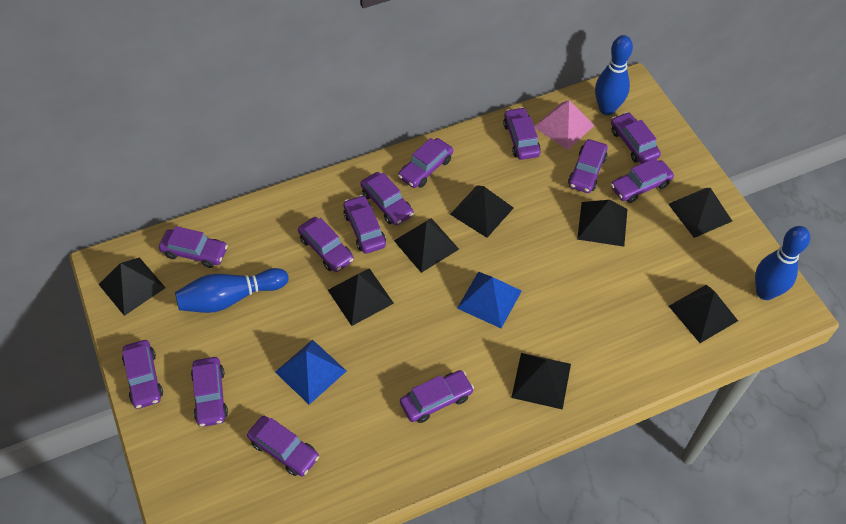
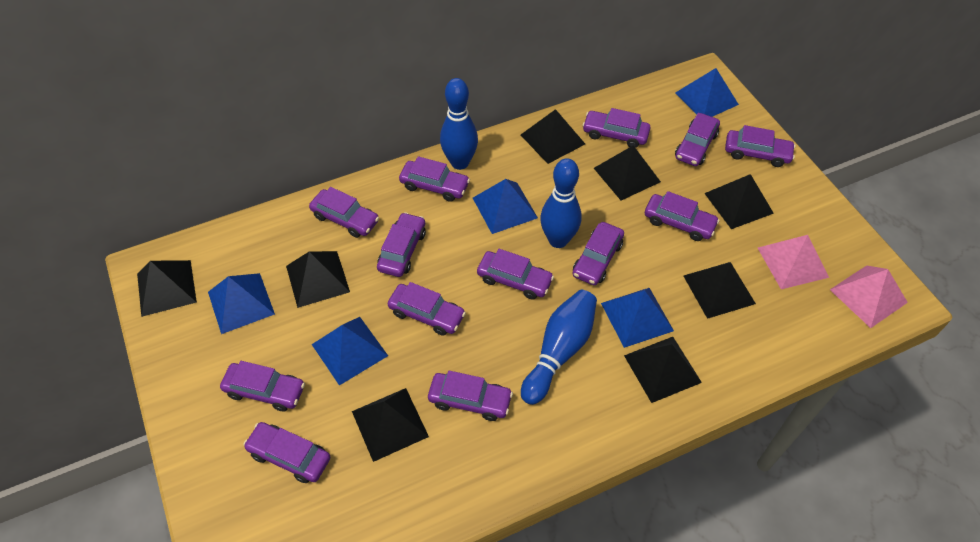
blue pyramid: [275,340,346,405] [457,272,522,328] = 2 -> [208,273,275,334] [312,317,388,385] [473,179,538,234] [601,288,674,348] [675,68,739,117] = 5
pink pyramid: [534,100,595,150] = 1 -> [758,235,829,289] [830,265,908,328] = 2

